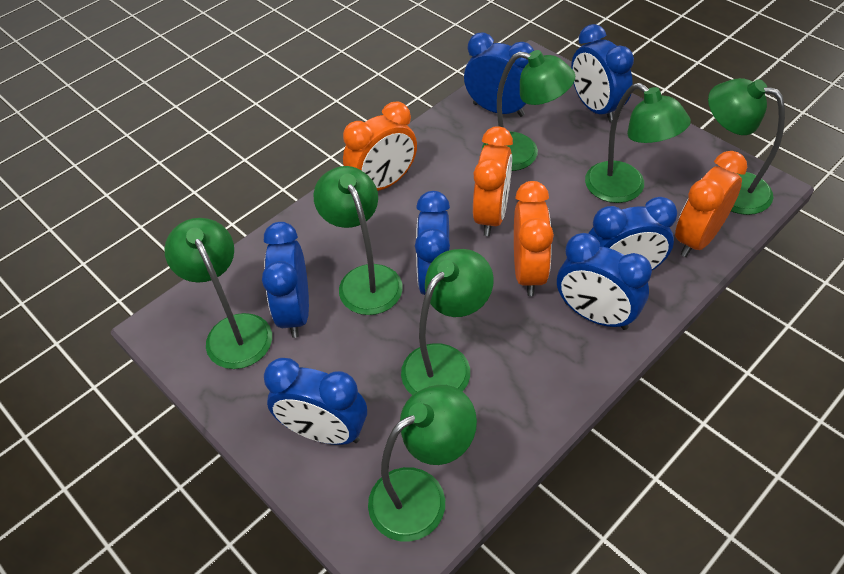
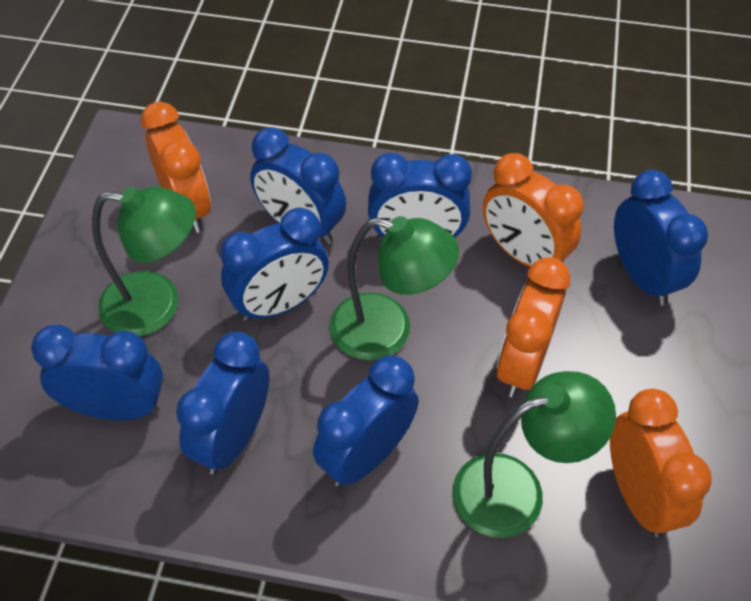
green lamp: [164,218,272,369] [313,166,403,315] [368,385,477,542] [401,249,494,395] [481,50,575,171] [585,83,691,203] [708,78,785,215] = 7 -> [92,187,196,336] [329,216,459,361] [452,371,616,538] = 3

